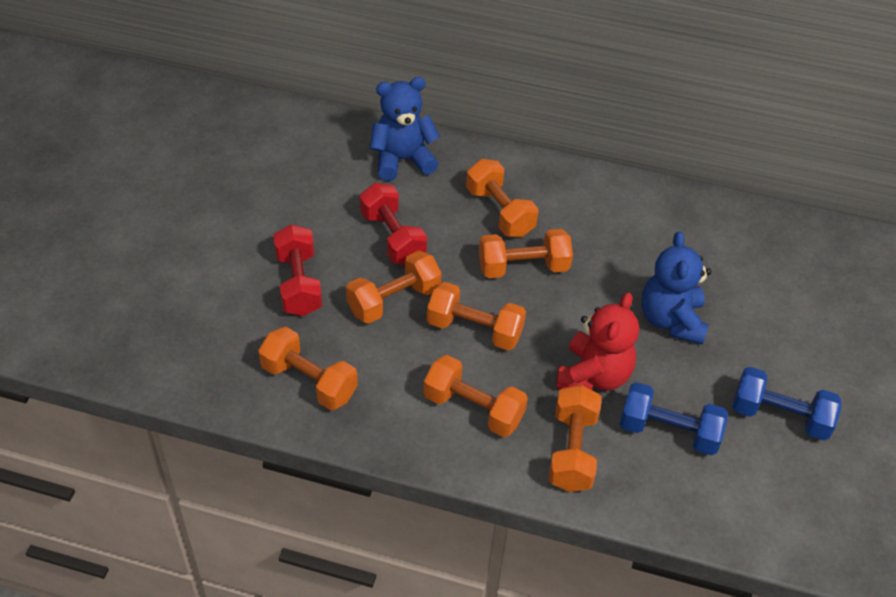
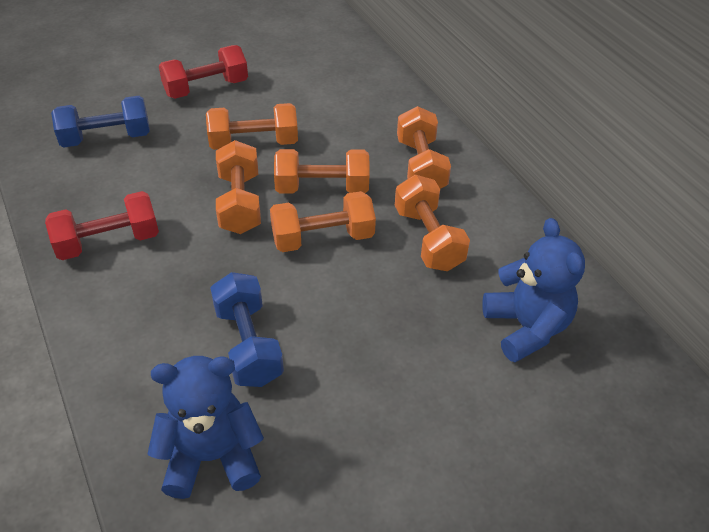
orange dumbbell: [258,327,358,410] [346,250,442,324] [423,355,528,437] [427,282,526,350] [466,159,538,237] [479,229,573,278] [549,385,602,492] = 7 -> [206,103,298,150] [216,140,261,234] [270,191,376,252] [274,149,369,193] [395,175,470,271] [397,106,451,189] = 6
red teddy bear: [556,292,639,391] = 1 -> none = 0

